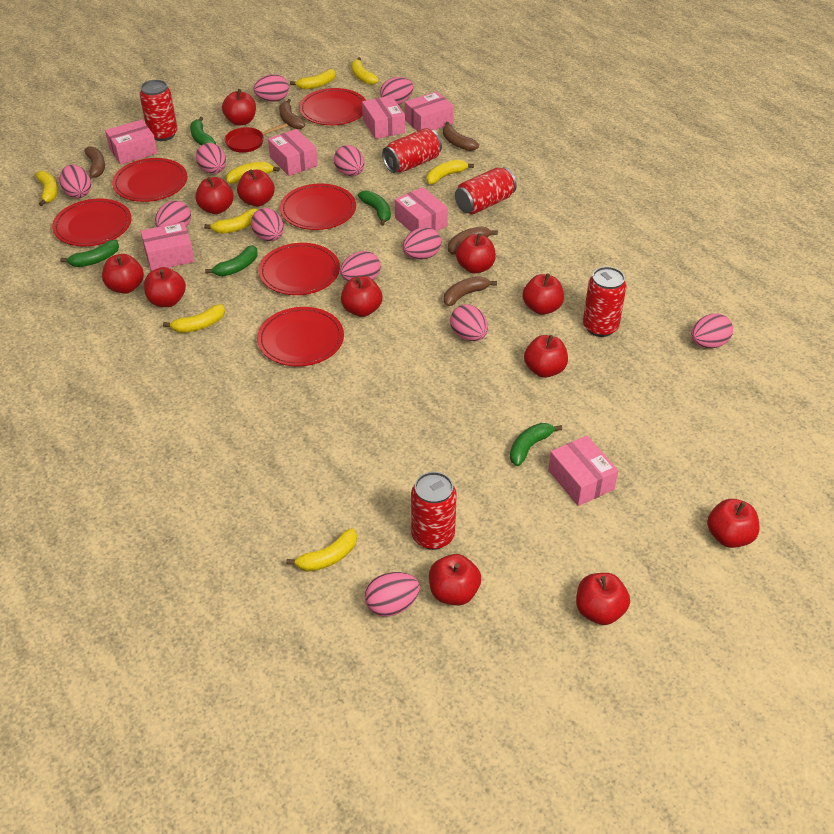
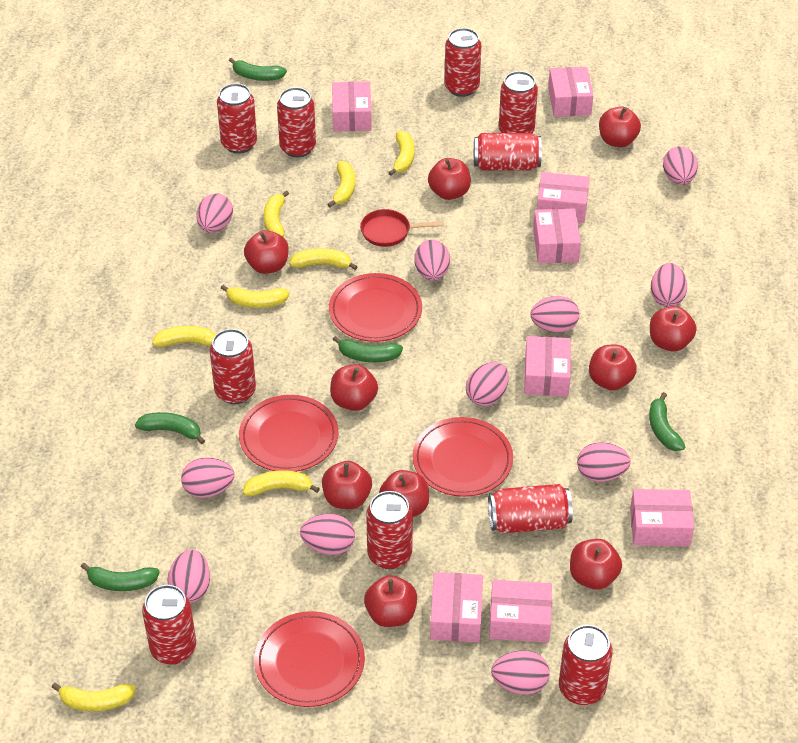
brown banana: [84,146,105,180] [279,99,305,129] [443,122,479,151] [444,276,497,306] [448,226,498,254] = 5 -> none = 0
pink box: [105,120,157,164] [141,222,195,271] [268,129,317,176] [362,95,405,139] [395,187,448,232] [405,91,454,131] [548,435,618,506] = 7 -> [332,81,372,132] [430,572,483,642] [489,580,552,643] [524,336,571,397] [533,208,581,263] [537,172,590,223] [548,67,593,117] [630,489,694,546] = 8
pink egg: [60,165,91,198] [155,200,191,227] [196,143,226,174] [251,208,284,241] [254,74,289,102] [334,145,365,176] [340,251,381,281] [365,572,420,617] [380,77,413,105] [403,227,441,260] [450,305,488,341] [691,313,733,348] = 12 -> [167,550,210,603] [181,458,235,498] [197,193,233,233] [300,514,355,555] [414,240,450,281] [466,362,509,406] [491,650,550,695] [530,296,579,333] [577,442,631,482] [651,263,687,307] [663,146,698,185] = 11
red apple: [102,254,144,294] [144,267,186,307] [195,177,234,214] [222,89,256,126] [237,169,275,207] [341,276,382,317] [429,554,481,606] [456,233,496,274] [523,273,564,315] [524,335,568,378] [576,573,630,625] [707,499,760,548] = 12 -> [244,230,289,274] [322,461,372,509] [330,364,378,411] [364,575,417,627] [379,470,429,517] [428,158,471,200] [570,539,622,590] [589,345,637,391] [599,106,641,148] [650,306,697,352] = 10
red can: [140,80,177,141] [382,128,442,173] [411,472,457,550] [455,167,517,214] [583,267,627,337] = 5 -> [142,585,196,664] [210,329,256,404] [217,83,257,154] [277,87,316,158] [366,491,413,569] [444,28,481,97] [474,133,542,170] [488,484,573,533] [499,71,538,133] [559,625,613,705] = 10
red plate: [52,198,132,247] [112,158,187,202] [257,307,344,367] [258,243,340,295] [280,183,356,230] [299,88,366,125] = 6 -> [239,395,339,472] [254,611,365,707] [329,273,422,342] [413,417,513,497] = 4

